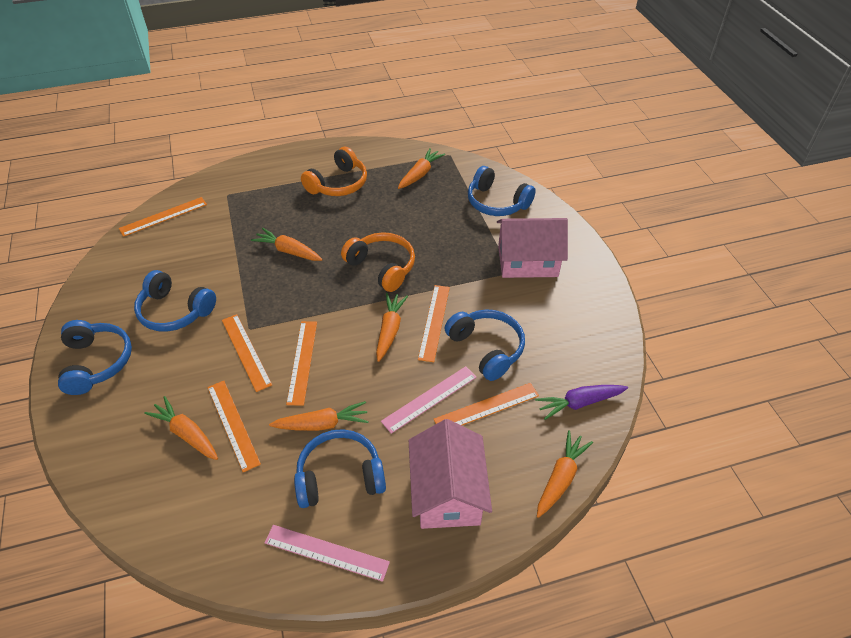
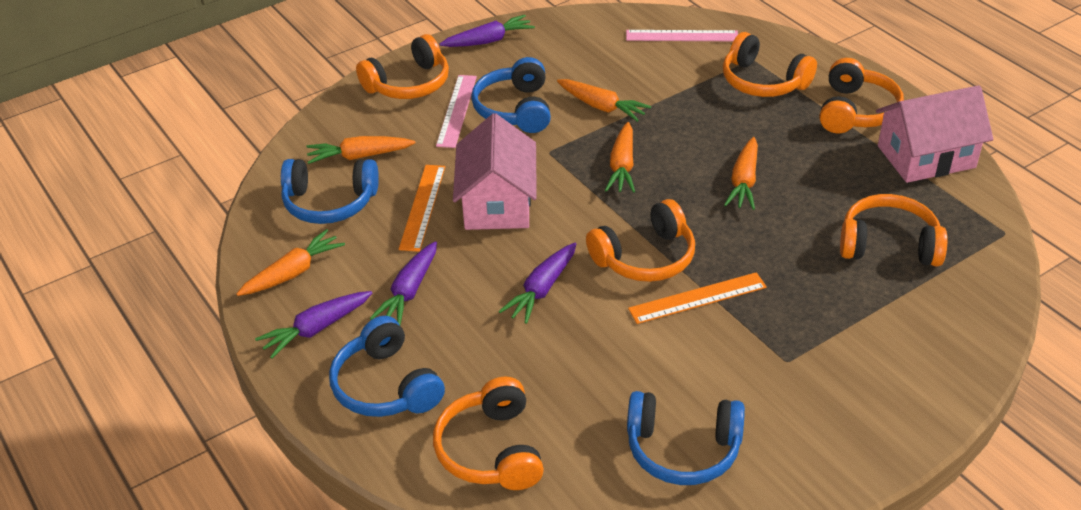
blue headphones: [58,320,132,395] [134,270,216,332] [294,429,386,508] [445,309,525,381] [468,166,536,216] = 5 -> [281,159,379,224] [329,316,445,417] [471,57,551,133] [627,391,745,485] = 4
orange carrot: [144,396,218,460] [251,228,323,261] [269,401,369,431] [376,293,408,362] [398,148,445,189] [537,430,593,518] = 6 -> [236,229,345,296] [306,136,415,164] [557,79,651,122] [605,122,635,193] [724,137,758,210] = 5
orange headphones: [301,147,367,196] [341,232,415,292] = 2 -> [356,34,449,99] [433,377,544,490] [586,199,695,282] [723,32,817,97] [819,58,904,134] [840,194,948,267] = 6
orange ruler: [119,197,207,237] [207,381,261,472] [222,314,272,392] [286,321,317,406] [418,285,450,362] [433,383,539,426] = 6 -> [399,165,445,252] [628,272,767,324] = 2
purple carrot: [535,385,628,420] = 1 -> [255,291,372,359] [370,241,437,325] [439,15,535,47] [498,243,576,324] = 4

